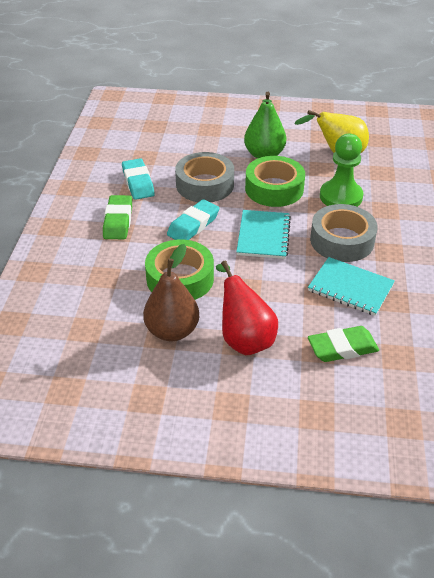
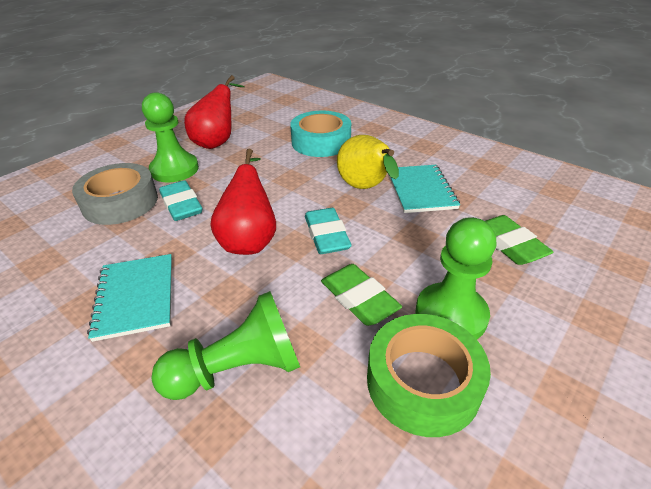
brown pear: [143,244,199,341] = 1 -> none = 0
green pawn: [320,134,363,207] = 1 -> [142,92,199,182] [152,291,300,400] [415,217,496,339] = 3
green pear: [244,92,286,159] = 1 -> none = 0
green tape: [145,239,214,300] [245,156,305,207] = 2 -> [367,314,491,437] = 1
grey tape: [175,152,234,202] [310,204,378,262] = 2 -> [72,163,158,225] = 1
red pear: [216,260,278,355] = 1 -> [184,75,245,149] [210,149,276,255] = 2
turquoise tape: none = 0 -> [290,111,351,157] = 1

